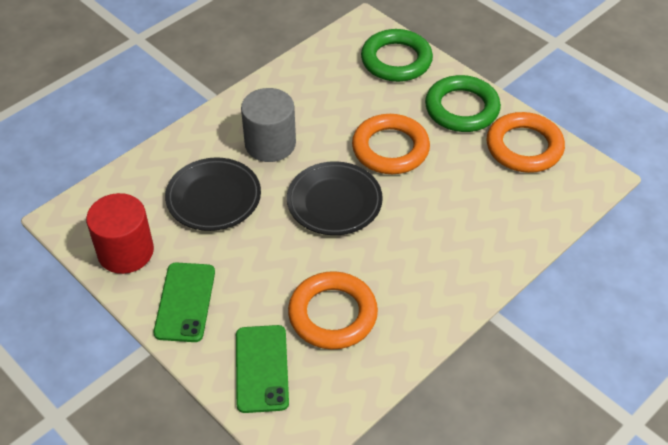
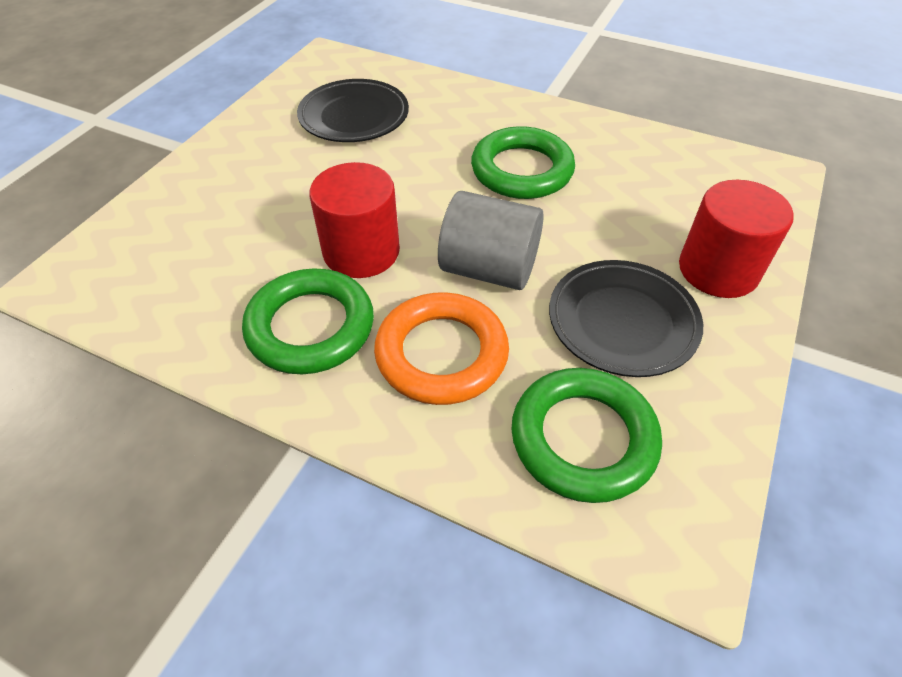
green phone: [154,263,215,342] [236,325,289,413] = 2 -> none = 0
green ring: [361,29,433,82] [425,75,501,132] = 2 -> [242,269,374,374] [471,126,575,199] [511,368,662,503] = 3
orange ring: [288,271,378,350] [352,114,430,174] [486,112,565,173] = 3 -> [374,292,509,405] = 1
red cylinder: [86,193,154,274] = 1 -> [309,162,400,278] [679,180,794,298] = 2

